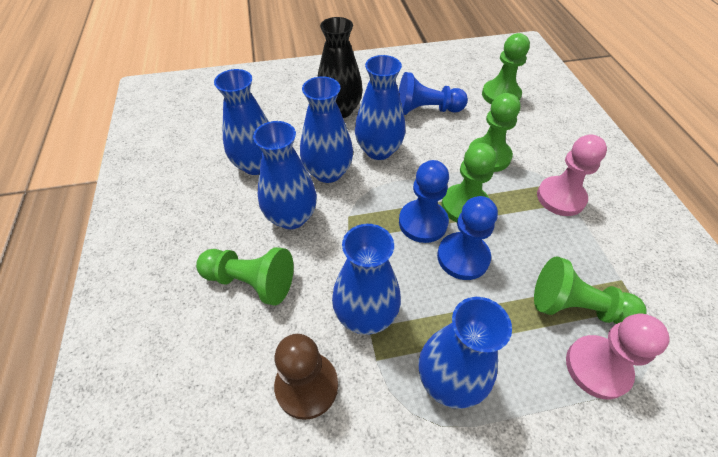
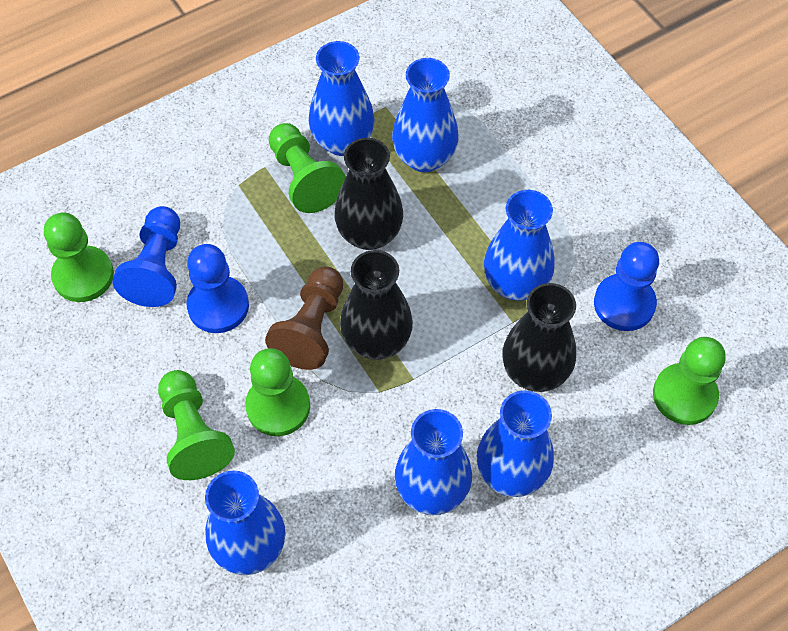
black vase: [317,17,363,118] = 1 -> [334,138,403,250] [340,250,413,360] [502,283,576,392] = 3
pink pawn: [537,134,607,216] [566,314,670,399] = 2 -> none = 0

